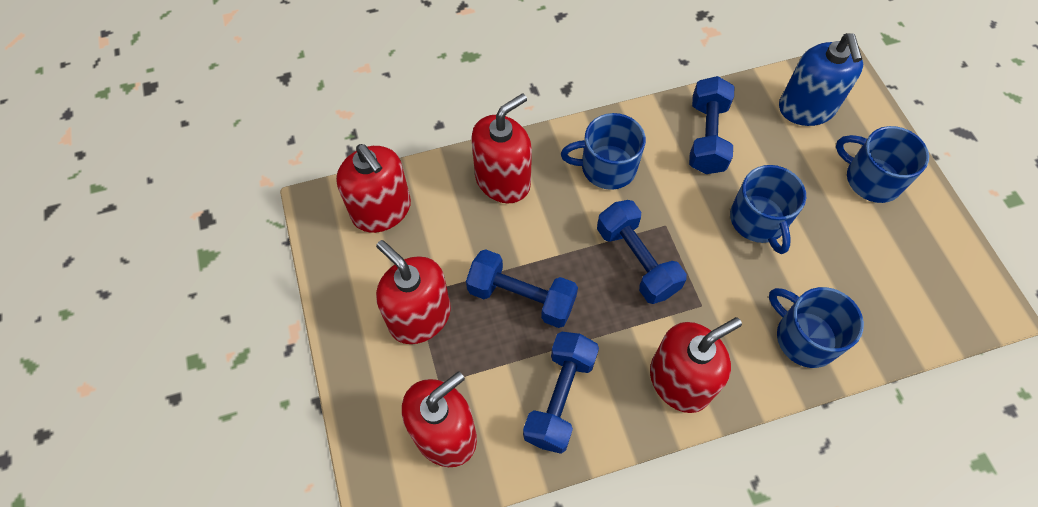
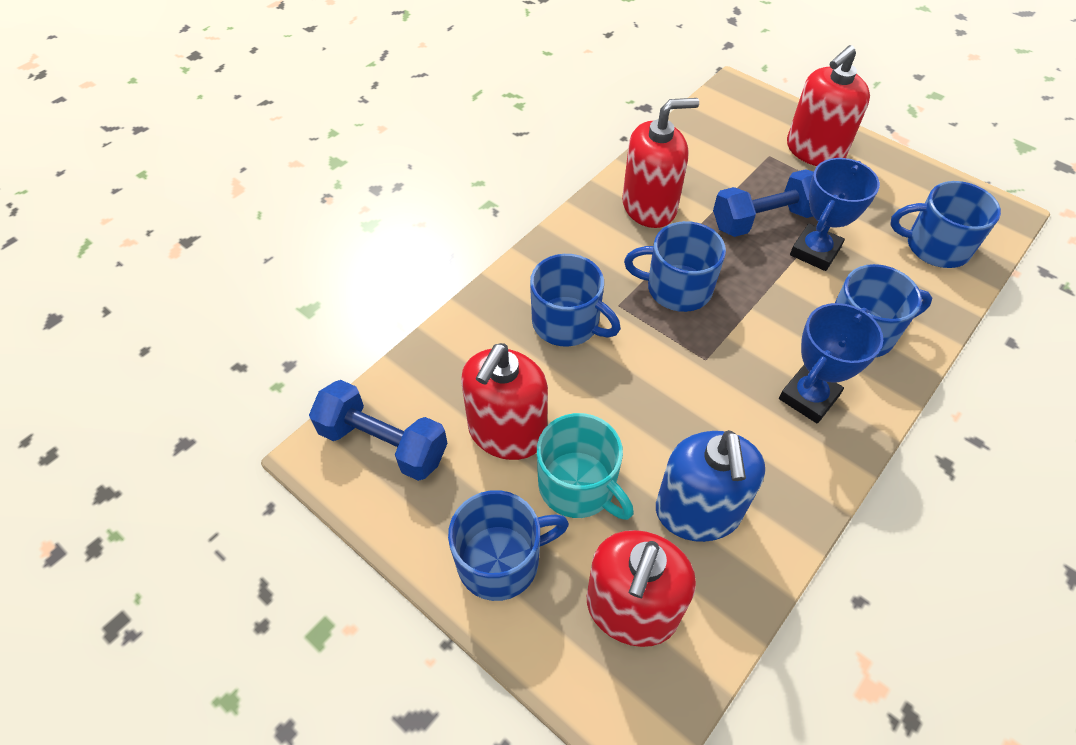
blue dumbbell: [466,249,578,328] [523,332,599,454] [597,200,687,304] [689,76,734,174] = 4 -> [309,380,448,481] [713,169,814,237] = 2
blue mug: [561,113,646,190] [730,165,806,254] [769,287,864,368] [836,126,929,203] = 4 -> [448,490,569,601] [530,254,621,347] [624,221,726,312] [835,264,932,358] [890,181,1001,268] = 5
blue trophy: none = 0 -> [779,303,883,424] [790,158,880,271] = 2
red soap dispenser: [336,144,411,233] [376,240,451,344] [402,371,477,467] [471,93,532,203] [650,317,742,413] = 5 -> [461,343,548,460] [587,530,696,647] [622,98,699,228] [787,45,870,166] = 4
turquoise mug: none = 0 -> [537,413,634,520] = 1

